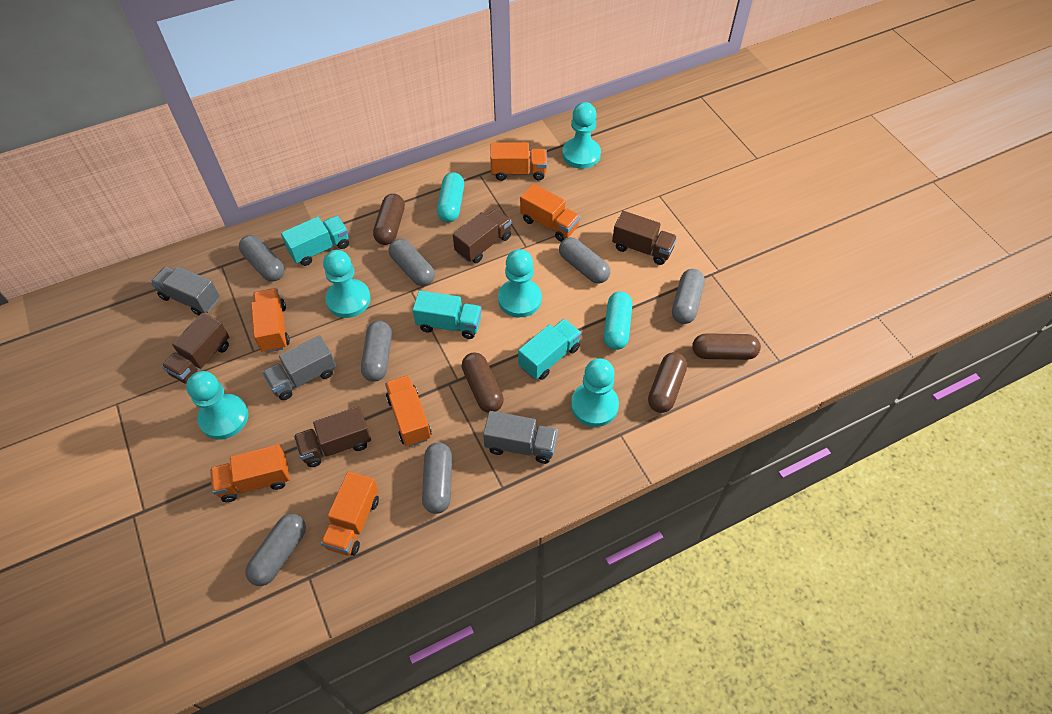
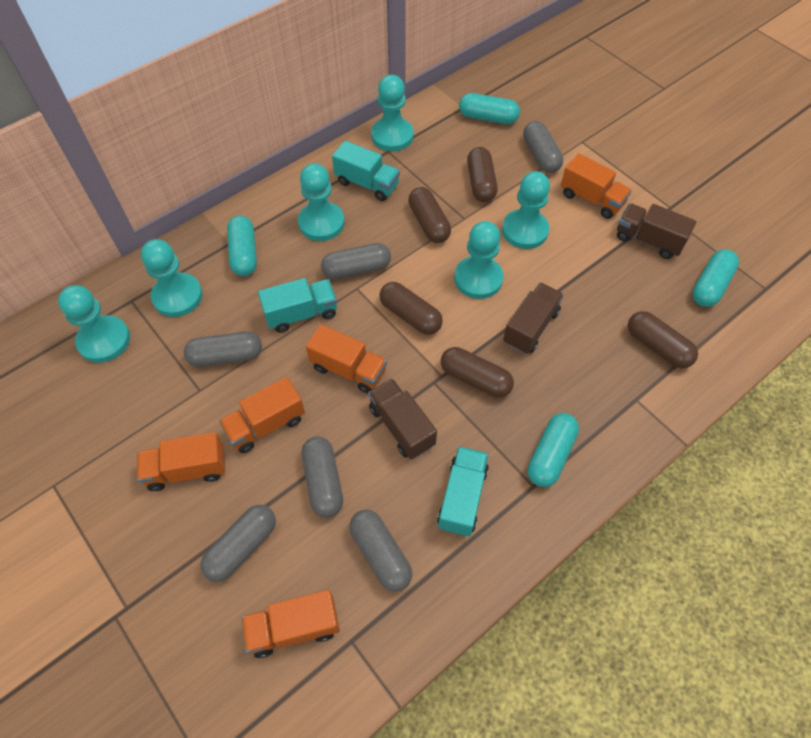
brown capsule: [373,194,405,245] [462,352,504,413] [648,352,687,413] [692,333,761,360] = 4 -> [380,282,443,335] [408,187,451,243] [441,347,514,398] [467,147,498,202] [628,311,698,368] = 5
brown truck: [162,313,229,384] [294,406,371,467] [453,209,512,263] [612,211,677,265] = 4 -> [368,378,437,459] [503,282,564,354] [617,203,696,259] = 3
grey capsule: [239,235,285,282] [245,514,306,586] [361,321,392,382] [389,238,435,286] [422,442,452,514] [559,237,610,284] [672,269,705,324] = 7 -> [184,331,262,367] [201,505,276,582] [302,437,343,518] [321,243,391,280] [349,510,412,592] [523,121,563,173] = 6
grey truck: [151,266,220,316] [262,335,336,400] [483,411,558,464] = 3 -> none = 0
orange truck: [210,445,290,502] [251,288,290,353] [321,471,379,556] [385,375,432,446] [490,142,547,181] [520,184,580,242] = 6 -> [137,432,225,491] [219,377,305,453] [241,590,340,658] [306,324,387,394] [561,153,632,219] = 5
turquoise capsule: [437,172,464,222] [604,291,632,350] = 2 -> [227,216,257,276] [459,93,520,124] [528,413,579,487] [692,249,739,307] = 4
turquoise pawn: [186,371,248,439] [323,250,371,318] [498,249,542,317] [562,102,601,169] [571,358,619,427] = 5 -> [58,285,130,363] [141,239,203,317] [298,163,345,241] [371,75,414,151] [454,221,503,299] [502,171,550,249] = 6

